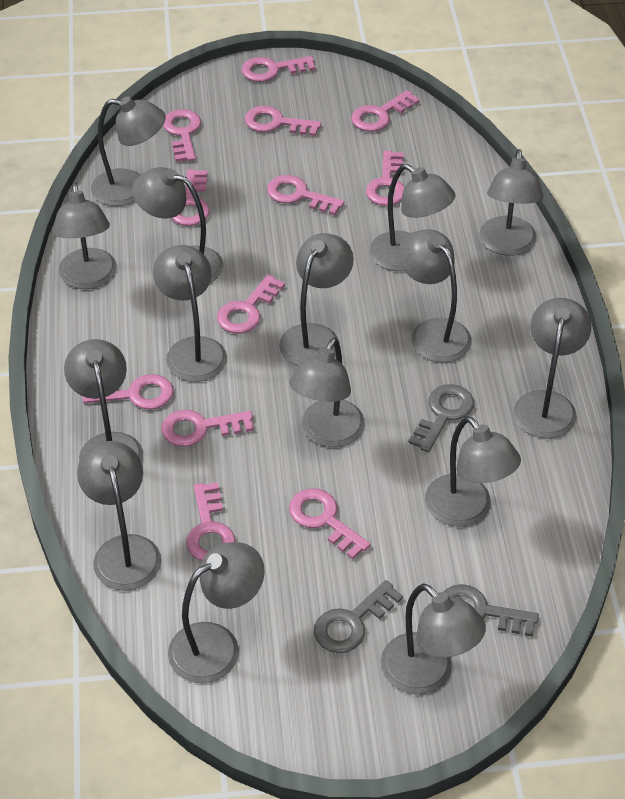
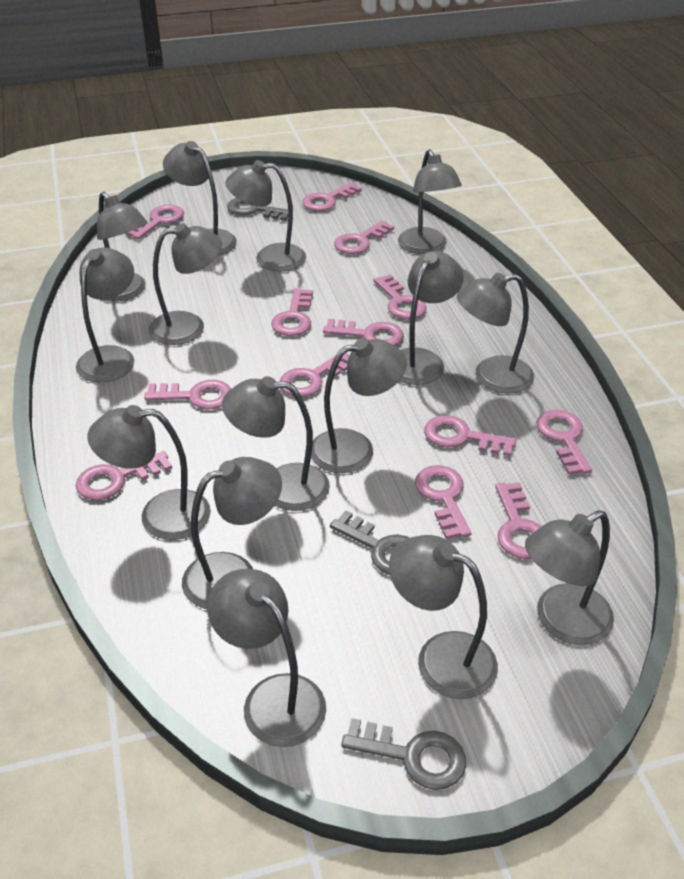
pink key: [82,374,174,410] [161,410,253,447] [163,109,201,162] [171,169,210,226] [186,482,235,561] [217,275,285,333] [241,56,316,82] [245,106,321,136] [267,175,344,215] [289,488,371,559] [351,90,420,132] [366,151,404,206] = 12 -> [76,451,172,500] [125,205,184,239] [144,380,231,409] [271,288,313,336] [280,353,349,397] [302,182,362,211] [323,319,404,346] [334,220,394,254] [374,274,427,319] [415,465,471,539] [424,415,516,456] [495,482,542,559] [537,410,592,475] = 13

